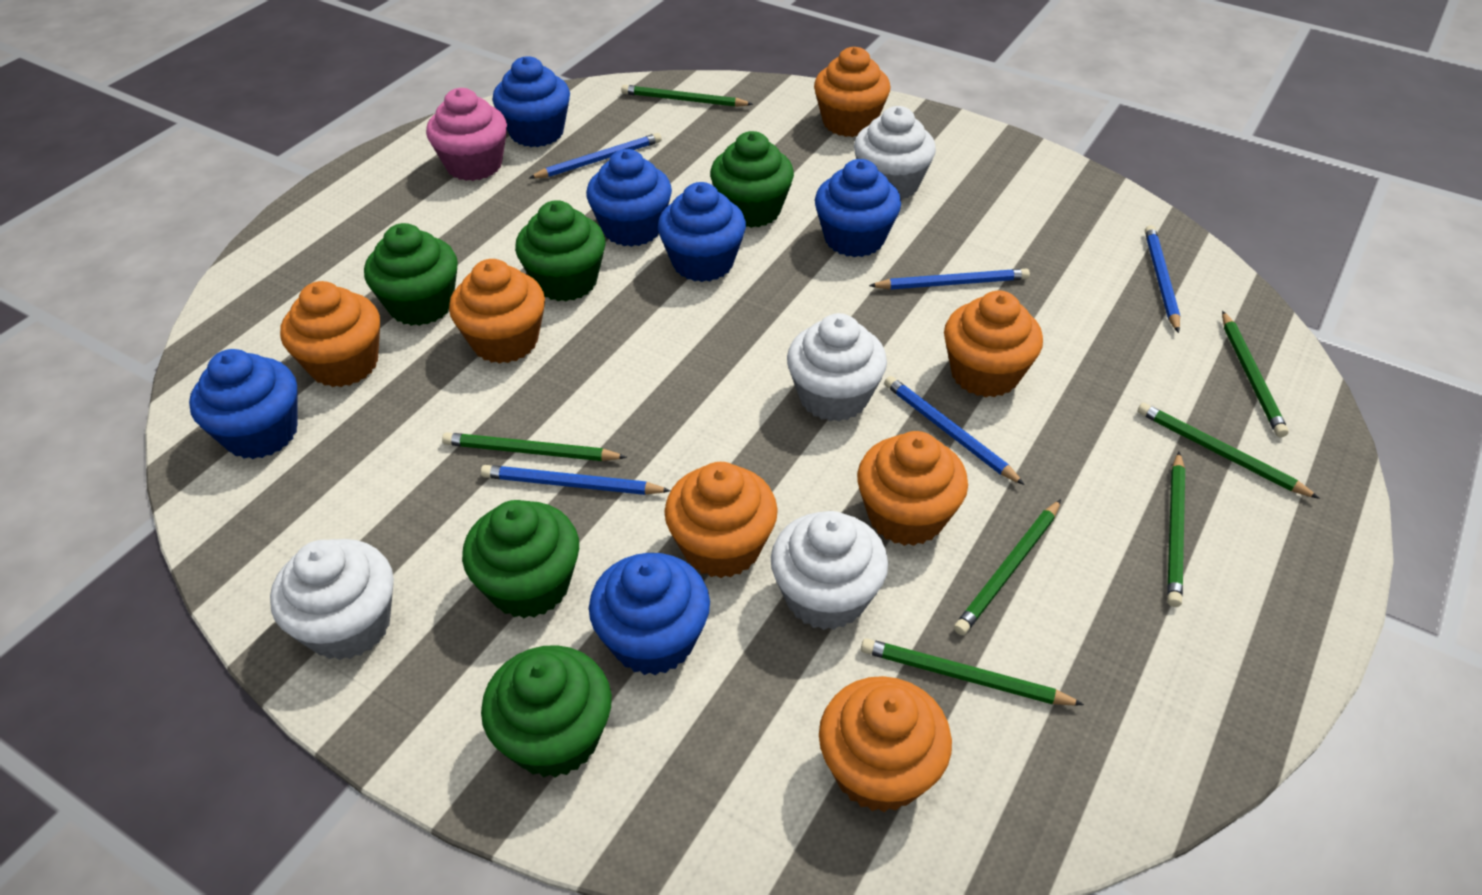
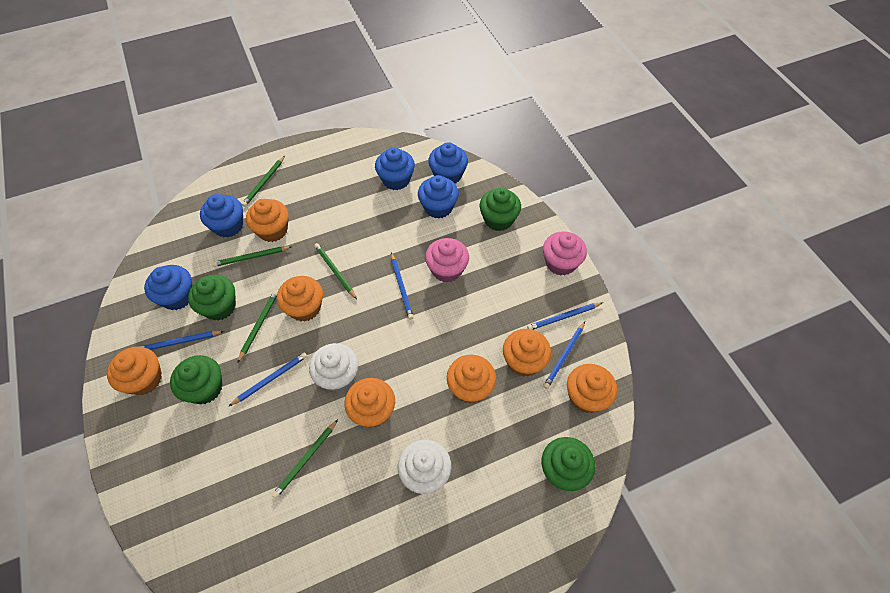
blue cupcake: [189,349,298,459] [492,56,570,147] [586,149,672,247] [589,553,710,675] [658,182,746,282] [815,159,901,257] = 6 -> [144,265,193,310] [200,194,243,238] [375,147,415,190] [418,175,459,219] [428,142,468,183] = 5
green cupcake: [364,223,458,326] [462,500,579,618] [481,645,612,778] [515,200,605,301] [710,131,794,228] = 5 -> [170,355,222,404] [188,275,236,321] [480,188,521,231] [541,437,595,491] = 4
green pencil: [442,433,627,461] [621,85,753,107] [861,638,1084,706] [954,499,1061,635] [1137,403,1320,499] [1167,452,1185,607] [1222,311,1289,437] = 7 -> [212,246,291,267] [237,291,278,363] [242,156,285,207] [272,420,338,499] [314,243,357,299] = 5
pink cupcake: [426,88,507,181] = 1 -> [425,238,469,283] [543,231,587,276] = 2
white cupcake: [270,539,394,660] [771,511,888,630] [787,313,887,421] [854,106,936,200] = 4 -> [309,343,358,392] [398,440,451,494] = 2

